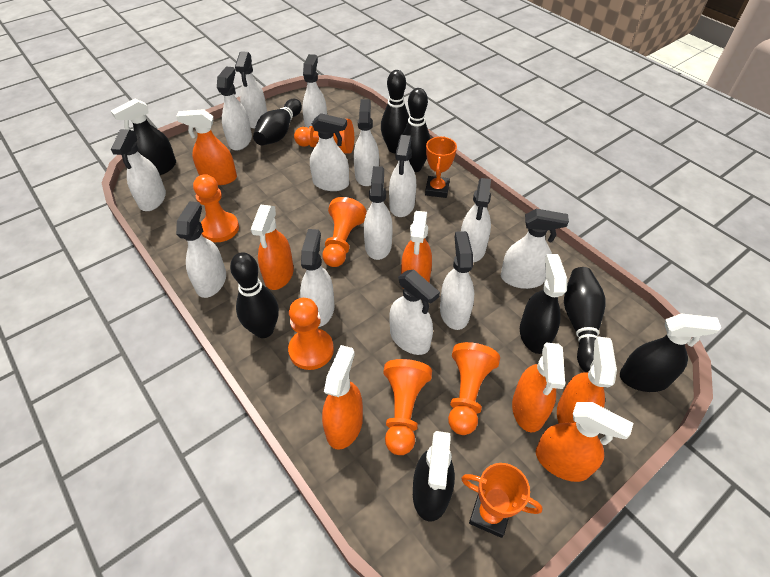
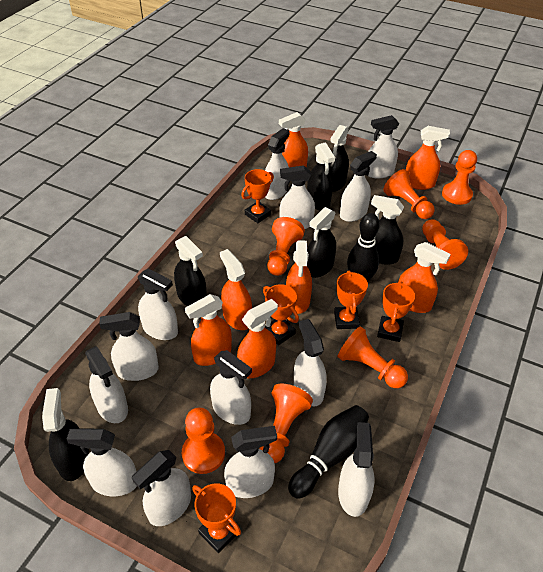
black bowling pin: [230,252,279,338] [253,99,302,145] [381,70,409,153] [402,88,431,172] [564,267,606,372] = 5 -> [288,405,369,499] [347,213,380,282] = 2
black spray bottle: [111,98,176,175] [413,431,455,521] [520,254,567,354] [620,314,721,392] = 4 -> [42,388,89,481] [174,236,207,306] [307,142,335,211] [307,207,336,278] [329,125,349,192] [371,195,404,265] = 6
orange pawn: [193,174,239,242] [288,298,334,370] [294,119,354,153] [323,197,367,267] [383,359,432,455] [448,342,500,435] = 6 -> [182,408,225,474] [259,384,313,463] [267,217,305,276] [337,326,408,388] [384,169,435,219] [422,219,468,270] [442,150,477,205] = 7
orange trophy: [425,136,457,198] [461,463,543,538] = 2 -> [192,483,241,553] [241,169,274,223] [263,284,299,345] [334,270,368,329] [377,282,415,342] = 5
white spray bottle: [111,129,166,211] [176,201,226,298] [217,67,252,150] [235,51,267,128] [300,229,335,327] [302,54,327,128] [310,113,349,191] [354,99,379,186] [364,166,393,260] [389,135,416,217] [390,270,440,355] [440,231,474,330] [461,178,491,262] [501,209,569,289] = 14 -> [67,428,137,496] [85,346,128,423] [99,312,159,381] [132,450,191,526] [138,268,178,340] [210,350,252,425] [224,426,277,498] [265,128,290,200] [279,165,315,229] [294,319,327,406] [338,422,375,517] [340,151,377,222] [368,115,399,178] = 13

